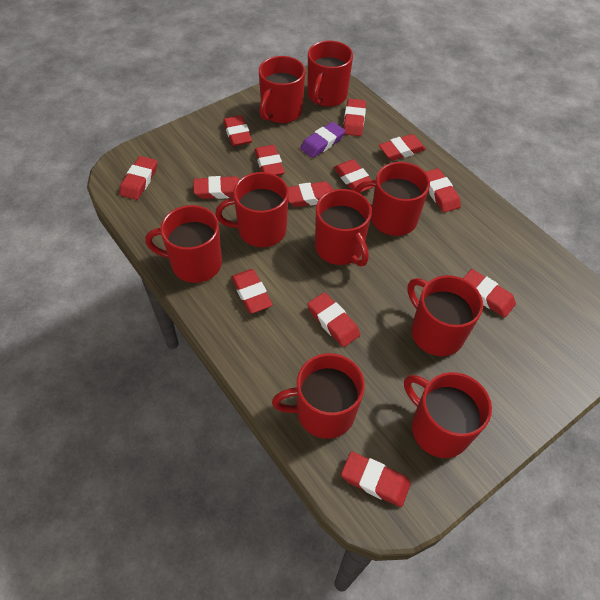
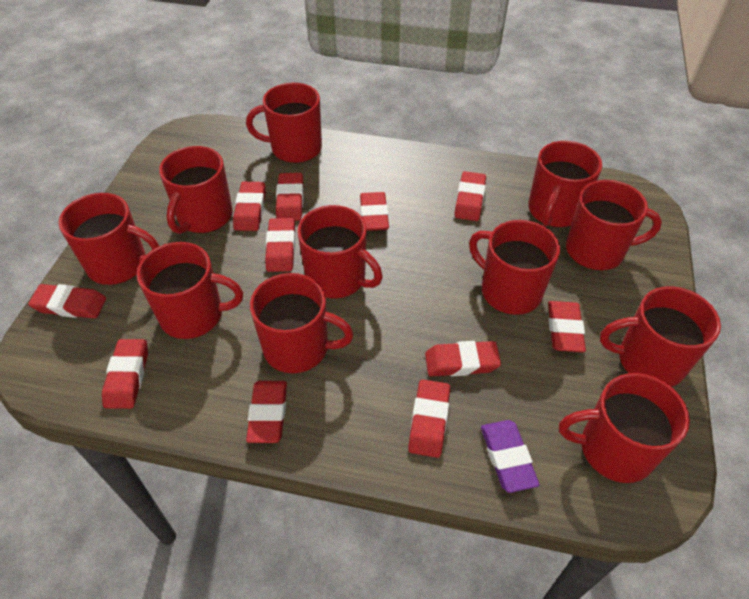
red eraser: [120,156,157,200] [193,176,240,199] [223,115,252,146] [231,269,273,313] [255,145,285,176] [288,181,333,207] [307,292,360,347] [334,159,375,193] [341,452,411,507] [343,99,366,136] [379,134,426,161] [426,168,461,213] [463,269,516,318] = 13 -> [28,284,106,318] [102,339,148,409] [233,182,265,231] [246,381,287,443] [265,218,295,272] [276,173,304,221] [360,192,389,231] [408,379,450,458] [425,341,501,376] [454,171,486,221] [548,301,586,352] = 11
red mug: [145,205,222,283] [215,172,289,247] [259,56,305,124] [272,353,365,439] [308,40,353,107] [315,189,372,266] [355,162,430,236] [404,372,492,458] [407,275,483,356] = 9 -> [58,193,159,285] [137,242,243,339] [159,146,233,234] [246,83,322,163] [250,273,354,373] [297,205,383,299] [469,220,560,315] [528,141,602,227] [559,373,690,483] [566,180,662,270] [600,286,721,387] = 11

